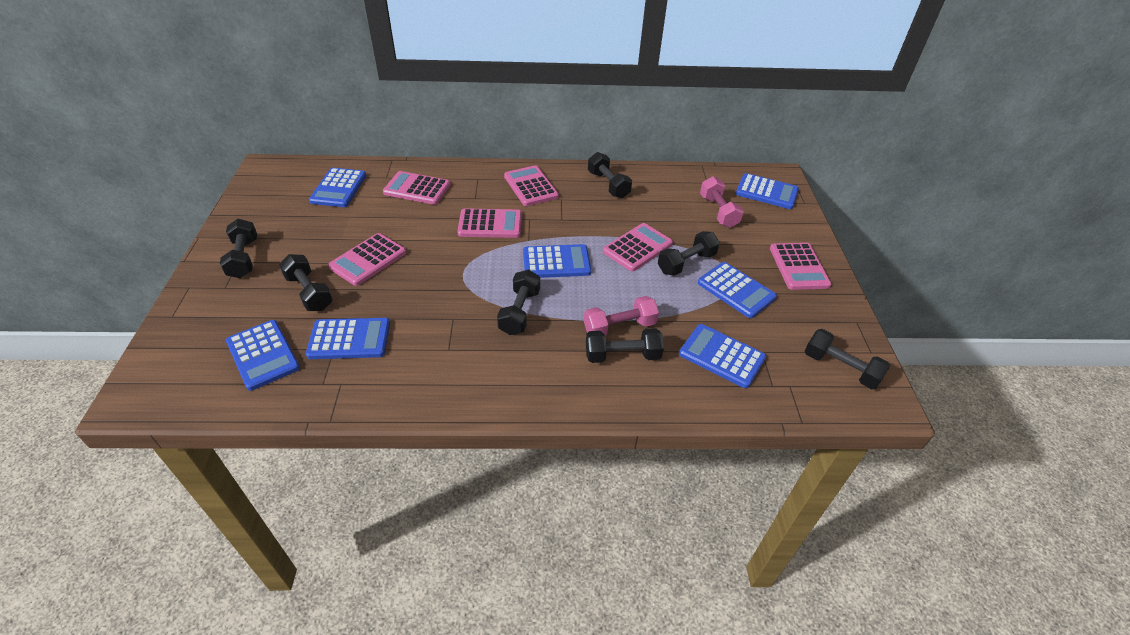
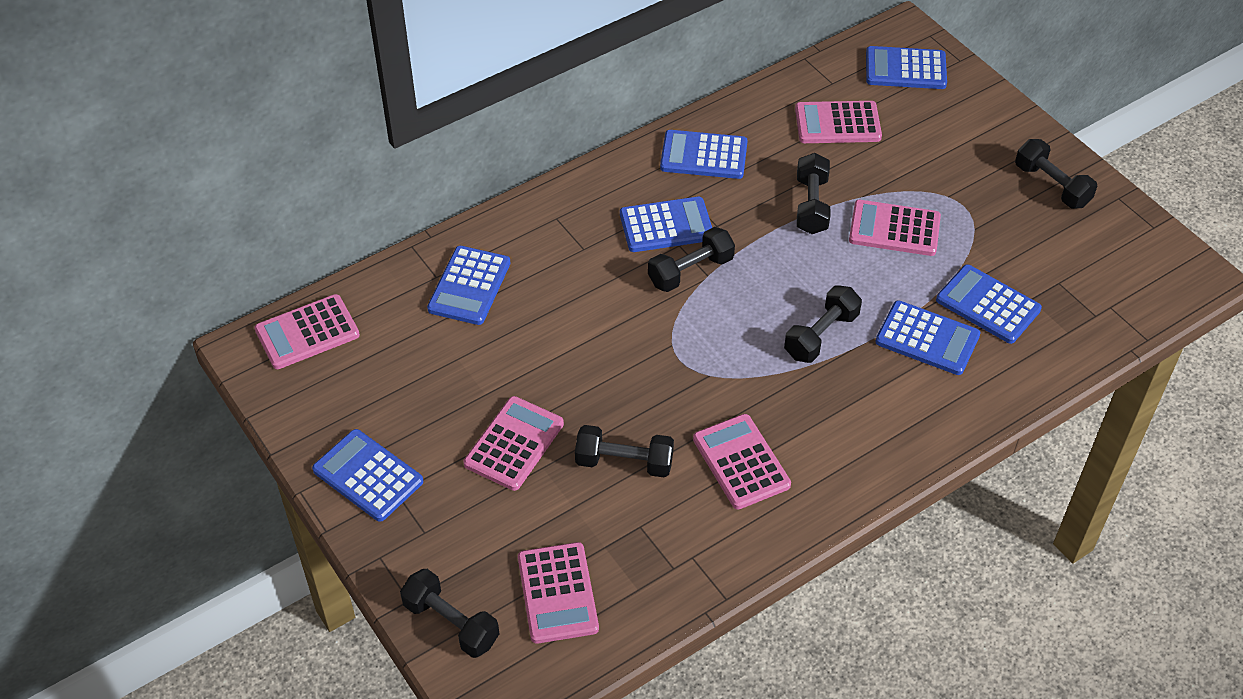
black dumbbell: [220,219,257,278] [279,254,333,311] [497,269,540,335] [586,328,664,363] [588,152,632,198] [658,231,720,276] [805,329,890,389] = 7 -> [400,569,499,658] [575,425,674,478] [648,227,735,292] [784,285,862,363] [797,153,830,234] [1015,139,1097,209] = 6
pink dumbbell: [584,296,659,336] [700,176,744,228] = 2 -> none = 0

